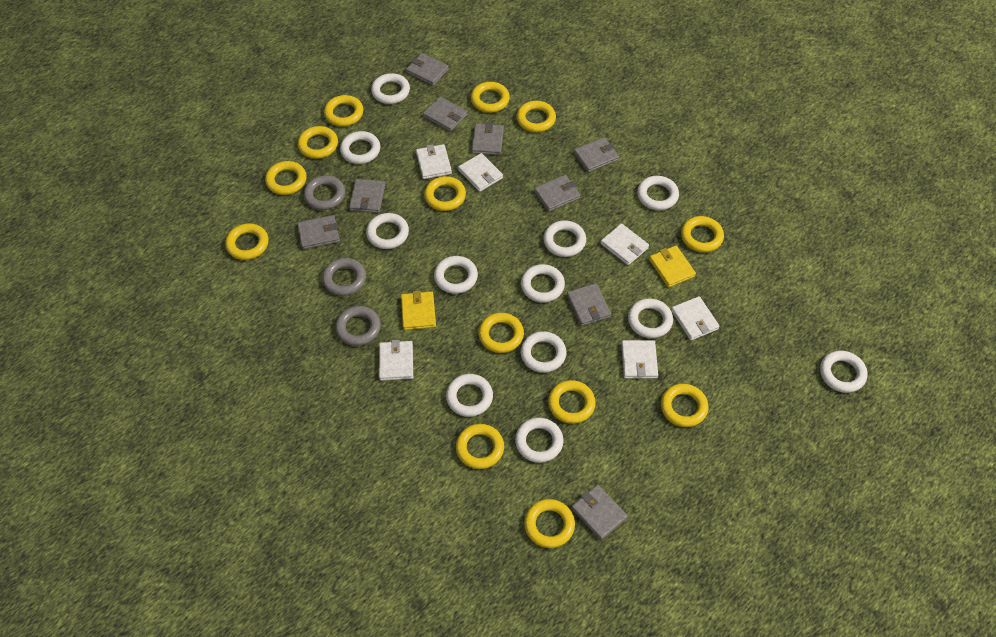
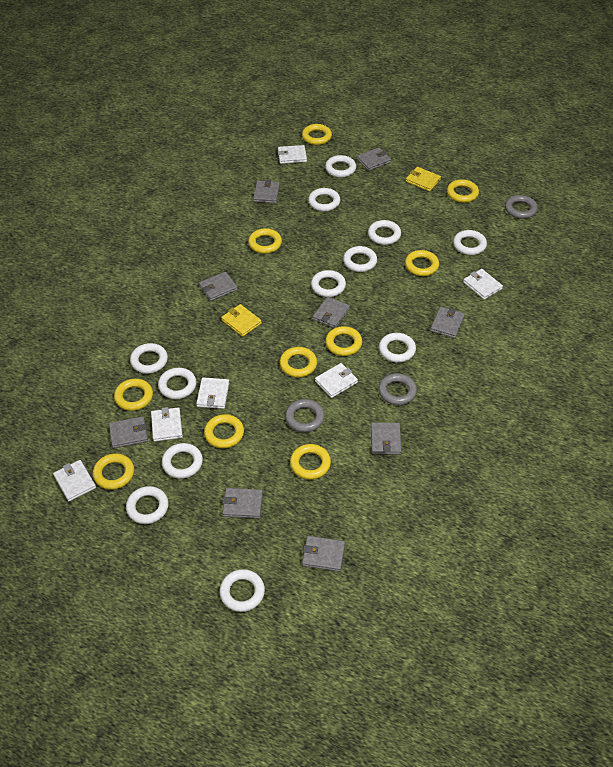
yellow ring: [225,223,269,260] [265,161,307,195] [298,126,338,159] [324,95,363,126] [424,176,466,211] [456,424,504,469] [471,82,510,113] [479,313,524,353] [516,101,556,132] [524,499,575,548] [548,380,596,424] [661,384,708,427] [681,216,724,252] = 13 -> [93,453,134,490] [114,379,153,411] [204,414,244,448] [248,228,282,254] [280,347,317,377] [290,444,331,480] [302,124,332,145] [325,326,362,356] [405,250,439,276] [447,179,479,203] = 10

